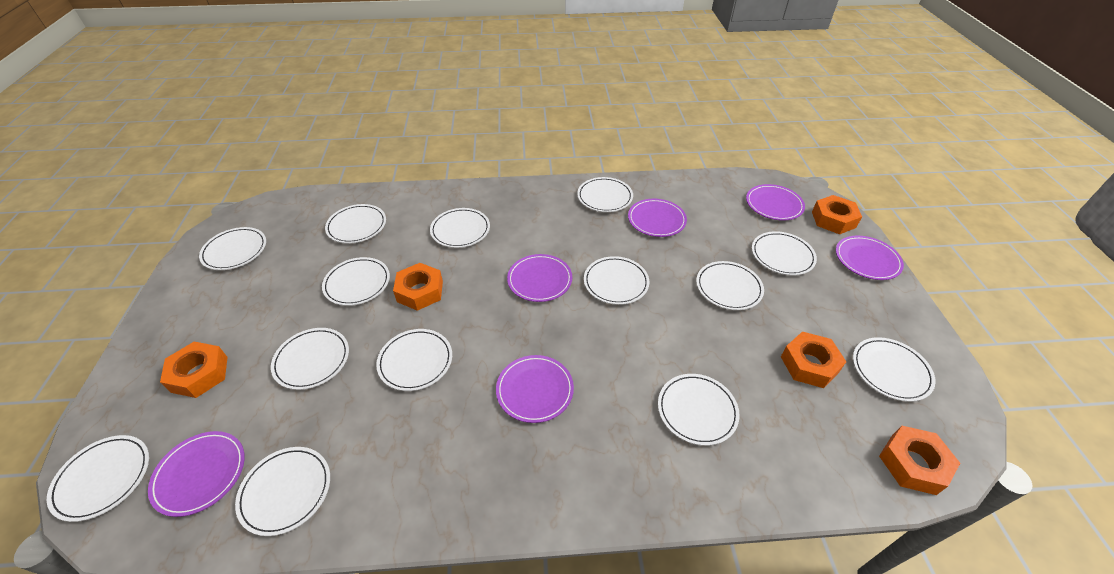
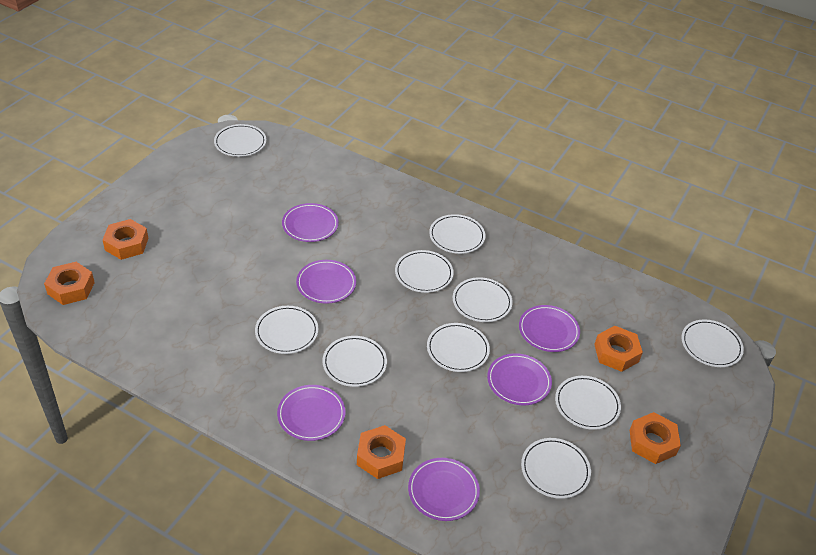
white plate: [46,435,149,522] [199,227,266,270] [235,447,330,536] [271,328,349,390] [322,257,390,306] [325,204,386,244] [376,329,452,391] [430,208,490,248] [577,177,633,212] [584,256,649,305] [658,374,740,446] [696,261,764,310] [752,231,817,275] [853,337,936,402] = 14 -> [214,124,266,157] [255,306,318,354] [322,336,387,387] [395,250,454,293] [427,323,490,372] [429,214,485,254] [453,277,513,322] [521,438,591,499] [555,376,621,430] [682,319,744,367] = 10

